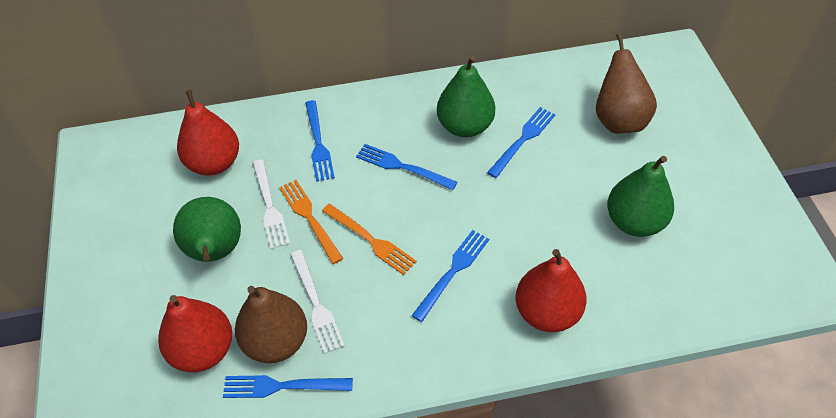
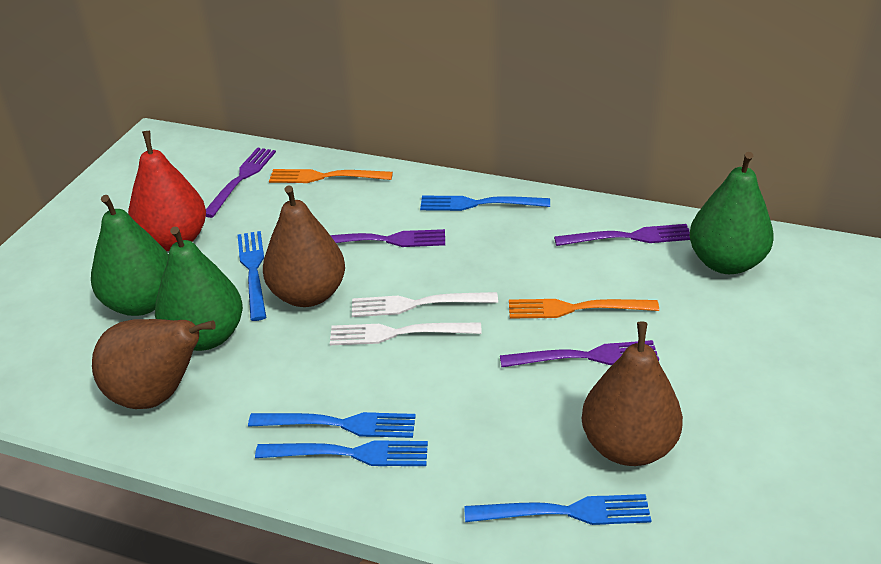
brown pear: [235,286,307,363] [596,33,657,134] = 2 -> [92,319,216,409] [263,185,345,307] [582,321,683,466] = 3
purple fork: none = 0 -> [206,147,276,218] [330,229,445,247] [500,340,659,367] [554,224,690,246] = 4
red pear: [158,295,232,372] [177,90,239,175] [515,249,587,332] = 3 -> [128,131,206,251] = 1

